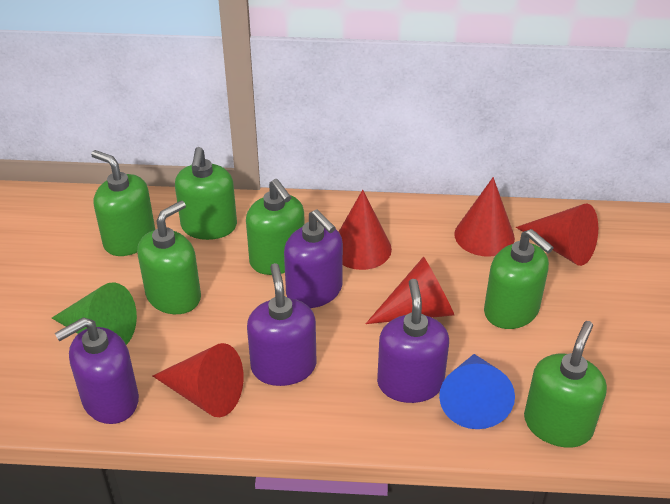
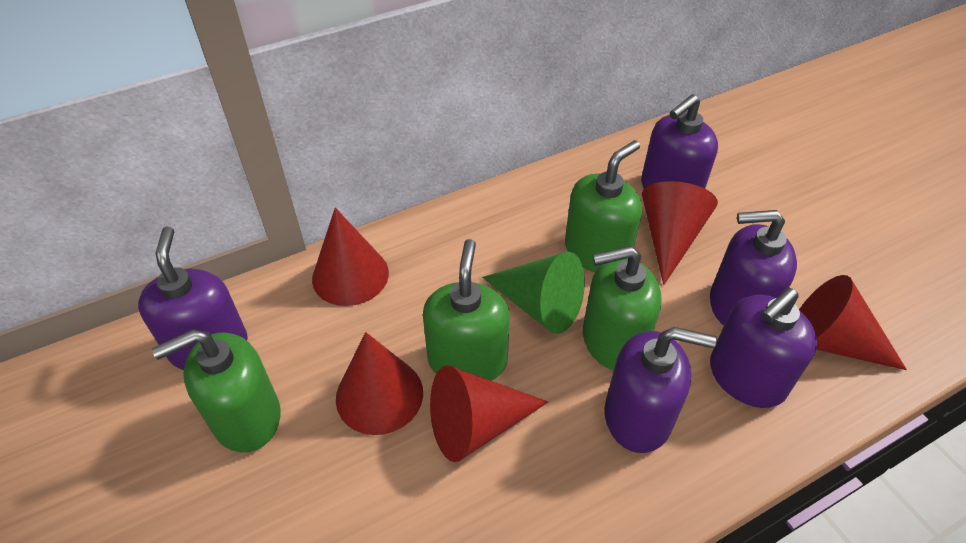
blue cone: [439,354,515,429] = 1 -> none = 0
green soap dispenser: [91,150,155,256] [137,201,201,314] [175,147,237,240] [246,179,305,275] [484,229,554,329] [524,321,607,448] = 6 -> [152,329,281,452] [423,239,510,381] [565,140,642,272] [583,246,662,370] = 4
purple soap dispenser: [55,317,139,424] [247,263,317,386] [284,209,343,308] [377,279,449,403] = 4 -> [138,226,248,370] [605,327,717,453] [641,94,718,189] [710,210,797,326] [710,288,817,408] = 5

